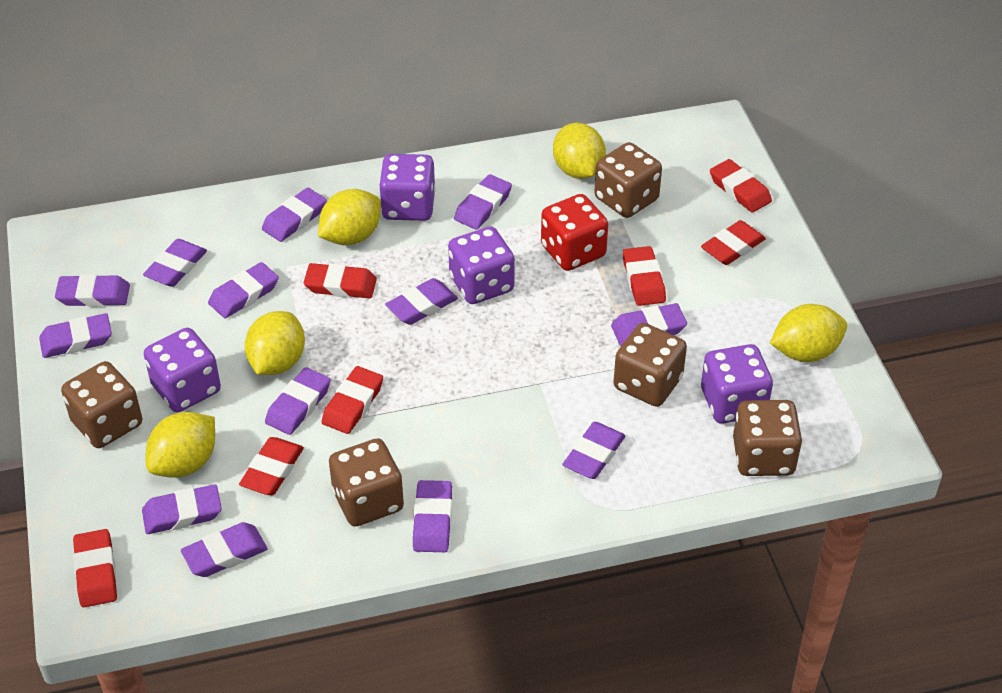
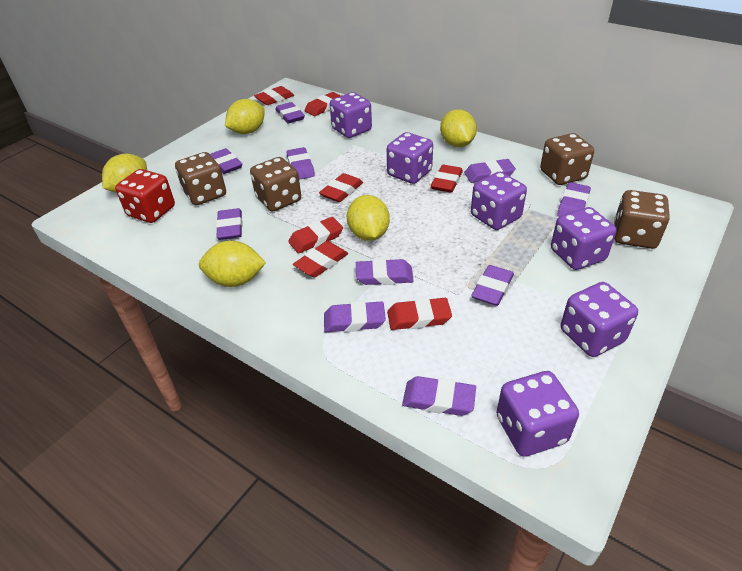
brown dice: [61,361,142,448] [329,438,404,527] [594,142,662,218] [614,323,687,407] [733,400,802,476] = 5 -> [175,152,226,205] [250,157,301,211] [540,133,594,185] [614,190,670,249] = 4
purple dice: [144,328,221,412] [379,154,436,221] [448,227,515,304] [701,344,773,424] = 4 -> [330,92,372,138] [387,132,433,184] [471,172,527,230] [496,371,579,457] [551,207,617,270] [560,282,638,357] = 6
purple eraser: [39,313,112,358] [55,274,130,307] [142,484,222,534] [143,239,207,287] [181,522,267,577] [208,262,279,318] [262,188,327,242] [265,367,330,435] [385,278,458,325] [413,480,452,552] [454,174,512,230] [562,422,625,479] [611,303,687,346] = 13 -> [210,148,242,174] [216,208,242,240] [275,102,305,123] [286,147,315,180] [324,301,386,332] [356,259,414,285] [402,376,476,416] [464,159,516,183] [471,265,514,306] [557,182,591,217] = 10

